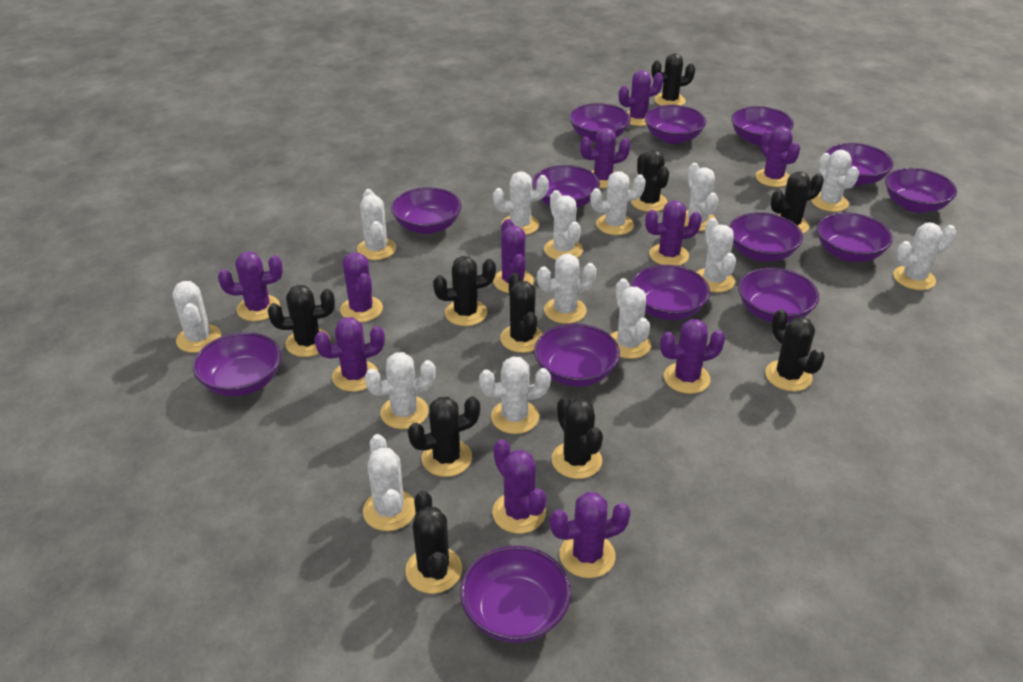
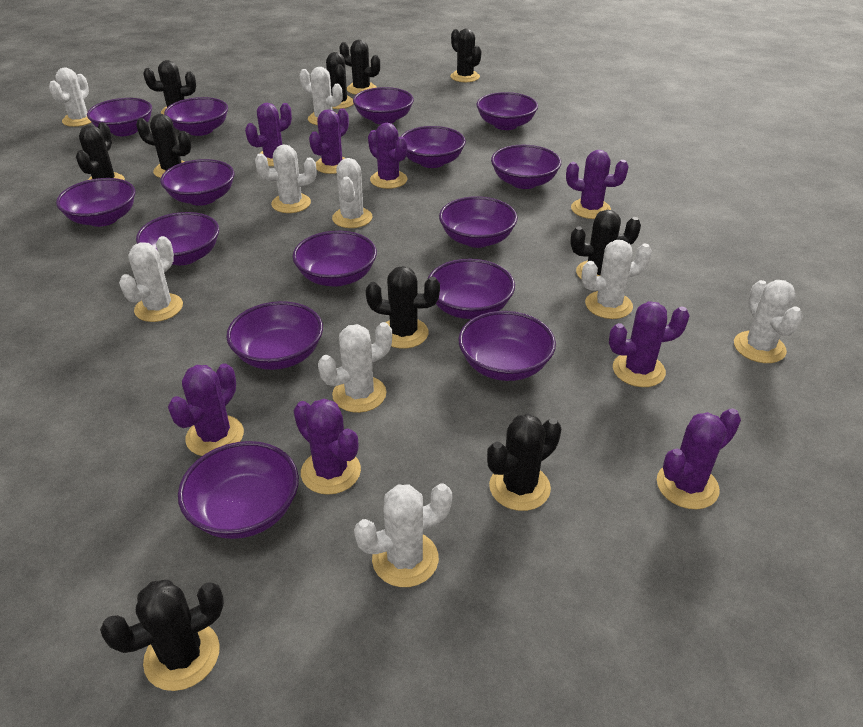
purple bowl: [193,332,281,397] [391,187,462,234] [460,546,571,643] [532,165,600,208] [534,324,620,387] [569,103,631,142] [631,265,710,320] [645,105,706,144] [729,212,803,262] [731,106,794,146] [738,268,819,323] [817,213,893,262] [826,143,894,186] [885,168,957,213] = 14 -> [56,178,136,227] [87,98,152,136] [136,212,219,265] [160,159,235,206] [164,97,228,136] [178,441,299,539] [226,301,323,370] [293,231,377,287] [353,87,414,124] [400,126,466,168] [427,259,515,319] [439,196,518,248] [458,311,556,381] [476,92,538,130] [491,145,561,189] = 15
purple cactus: [218,251,283,321] [314,317,385,392] [340,253,383,322] [492,439,546,534] [493,219,534,293] [550,492,631,578] [580,128,630,188] [619,70,663,126] [645,200,702,266] [660,319,725,394] [756,127,800,187] = 11 -> [168,363,244,456] [245,103,292,166] [294,399,361,495] [309,108,349,174] [368,123,408,189] [566,150,629,219] [609,301,690,387] [657,408,741,509] = 8
white cactus: [172,281,221,353] [357,189,396,260] [363,434,416,531] [365,352,436,429] [479,356,551,434] [493,171,549,235] [537,254,596,324] [544,190,583,260] [590,171,646,235] [610,278,651,359] [684,163,718,231] [696,218,736,293] [811,150,859,212] [893,223,956,290] = 14 -> [49,68,92,127] [119,236,183,322] [255,145,316,213] [299,67,343,125] [318,322,392,413] [332,158,373,228] [354,484,452,587] [581,240,652,319] [734,280,803,363] = 9

